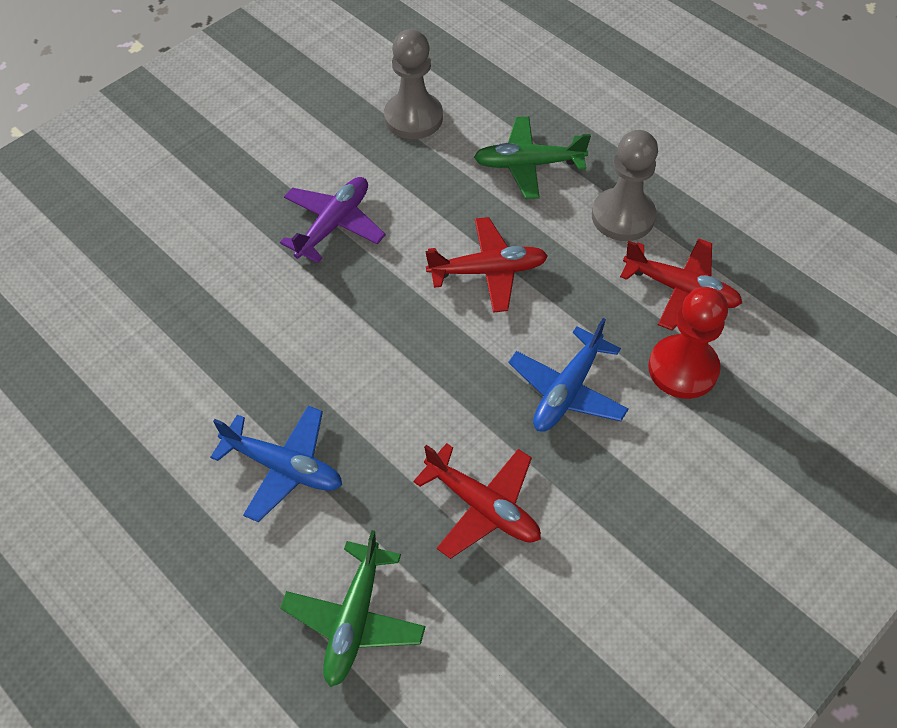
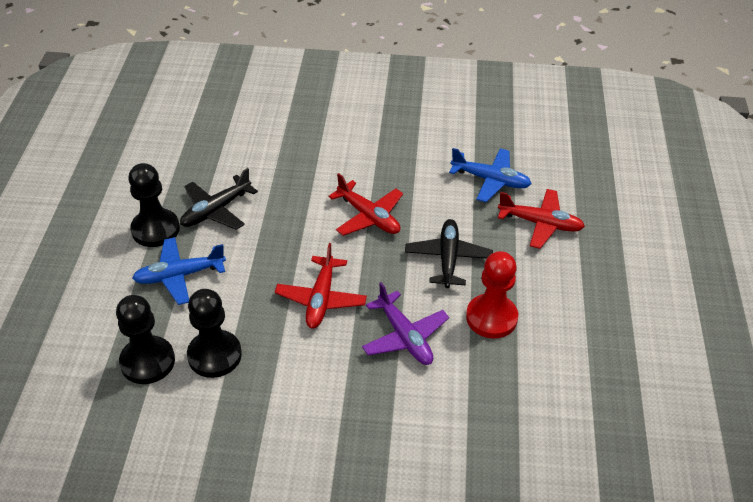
black pawn: none = 0 -> [116,295,175,384] [128,163,180,247] [187,289,242,378] = 3
black plane: none = 0 -> [180,168,258,230] [405,219,493,288] = 2
green plane: [280,530,426,687] [474,117,591,199] = 2 -> none = 0
grey pawn: [384,29,443,139] [592,130,658,241] = 2 -> none = 0

